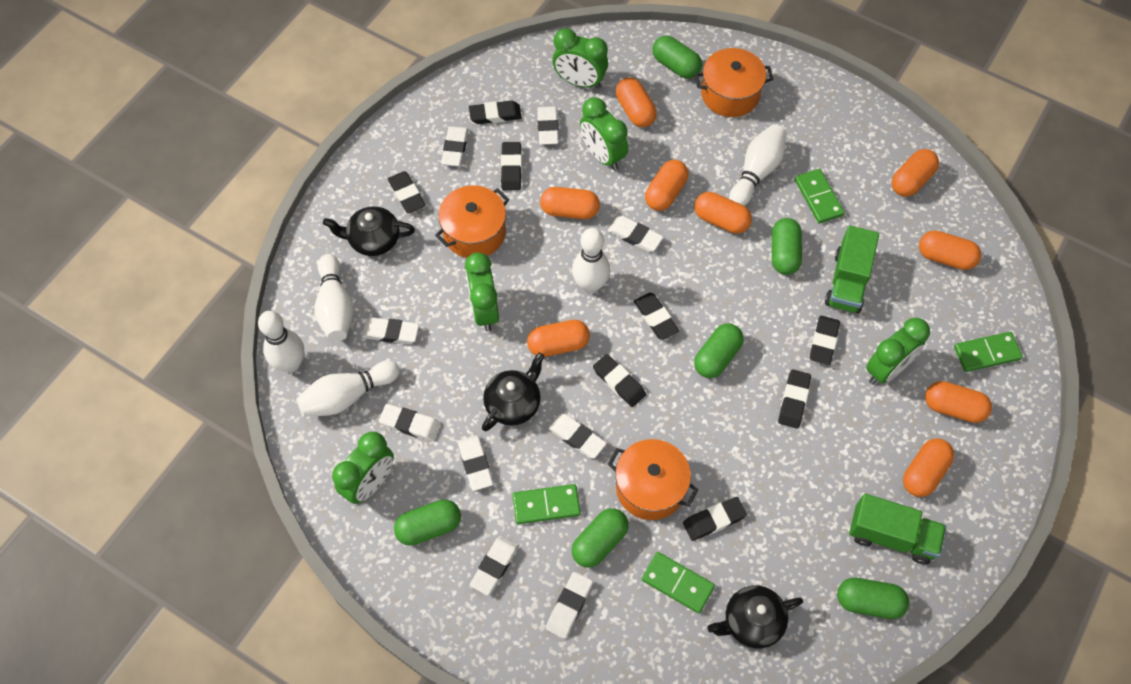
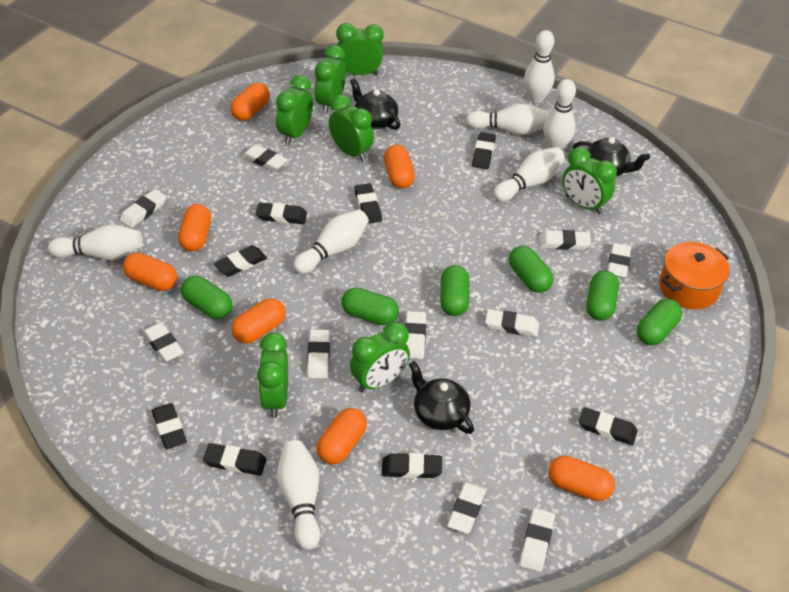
green clock: [332,431,394,504] [465,253,499,331] [553,28,608,89] [580,97,628,170] [866,318,930,385] = 5 -> [257,332,288,418] [276,75,313,145] [314,45,346,114] [329,94,374,162] [336,23,384,75] [350,322,410,392] [562,147,617,214] = 7
green domino: [512,484,581,524] [642,552,715,613] [795,169,844,224] [954,332,1023,372] = 4 -> none = 0
green truck: [825,225,879,313] [849,494,946,564] = 2 -> none = 0
orange capsule: [527,320,590,357] [540,187,600,219] [616,78,657,127] [645,160,688,211] [694,192,752,234] [892,149,939,197] [903,438,954,497] [919,230,981,270] [925,381,992,423] = 9 -> [123,253,177,291] [178,204,211,252] [230,82,270,121] [231,298,286,344] [317,408,367,464] [384,145,415,188] [548,455,615,501] = 7
orange pot: [435,185,509,258] [608,439,698,520] [694,48,773,117] = 3 -> [660,242,730,309] = 1
white bowling pin: [258,311,304,373] [296,361,400,416] [315,254,354,342] [572,228,610,293] [729,124,786,206] = 5 -> [48,225,143,260] [277,440,320,550] [293,209,369,274] [466,104,549,135] [493,147,565,202] [524,30,555,103] [543,79,576,151] = 7
white eraser: [362,317,419,344] [379,404,441,441] [441,126,468,166] [458,435,493,491] [470,536,519,595] [537,106,559,145] [546,572,593,639] [548,414,607,458] [608,216,663,252] = 9 -> [120,189,166,228] [143,322,184,362] [242,144,288,171] [307,329,330,378] [405,311,426,359] [447,482,487,534] [485,309,539,337] [519,508,555,572] [539,230,591,250] [607,243,631,278] = 10

